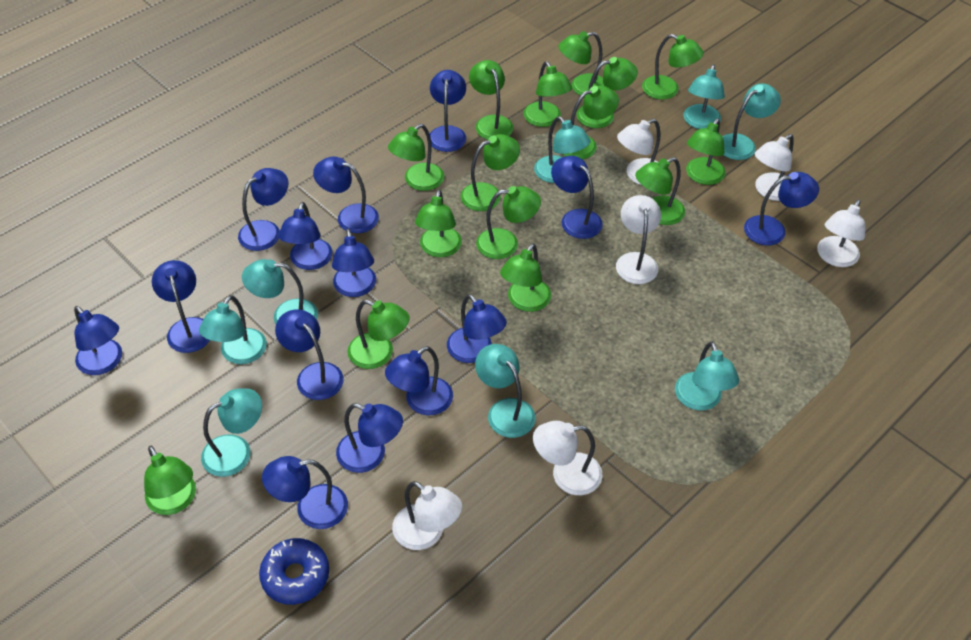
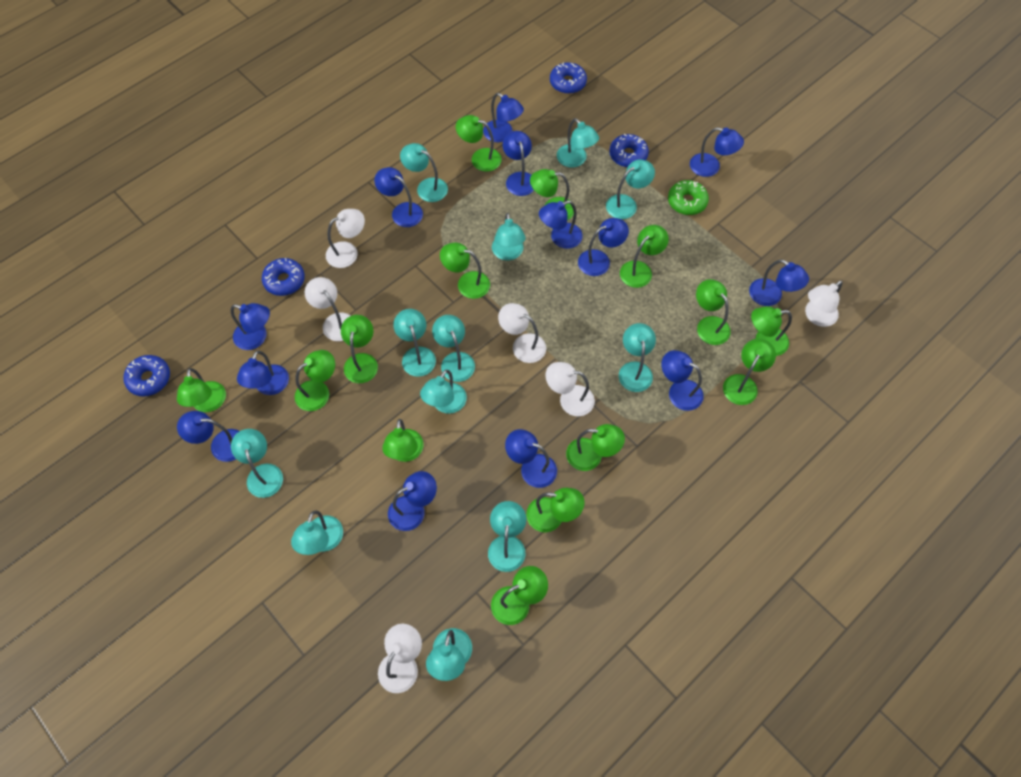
blue donut: [259,538,329,605] = 1 -> [123,355,170,397] [262,258,305,296] [550,62,587,94] [609,134,649,167] = 4
blue lamp: [74,306,122,375] [152,260,210,353] [238,168,288,251] [262,456,348,529] [275,309,343,400] [278,202,333,270] [313,156,379,233] [332,229,376,297] [336,403,403,473] [385,346,453,416] [430,70,466,152] [447,294,507,363] [551,156,603,239] [744,172,819,245] = 14 -> [177,411,239,462] [231,303,270,350] [237,351,289,395] [374,167,423,227] [388,471,437,531] [483,93,524,142] [503,131,534,196] [505,429,557,488] [539,201,583,249] [578,218,629,276] [661,350,704,411] [690,127,744,177] [749,259,809,306] = 13
green donut: none = 0 -> [668,180,709,215] = 1
green lamp: [144,446,196,515] [347,300,409,369] [388,124,444,191] [415,189,462,257] [461,134,520,211] [469,60,513,140] [476,186,541,259] [500,243,551,312] [524,61,572,127] [558,31,604,97] [563,85,619,159] [576,57,638,128] [635,157,685,225] [642,34,704,100] [686,118,726,185] = 15 -> [177,368,226,412] [295,350,335,411] [341,315,378,383] [382,419,424,462] [440,243,490,299] [456,115,502,172] [491,566,548,625] [526,488,585,532] [530,169,574,220] [566,424,625,471] [620,225,669,288] [696,279,731,345] [723,339,776,405] [751,306,792,356] = 14
turquoise lamp: [199,295,267,364] [201,388,262,477] [242,259,318,324] [475,344,535,438] [534,116,591,183] [675,342,739,410] [683,64,725,129] [722,83,781,160] = 8 -> [231,429,283,498] [291,510,343,555] [393,309,436,377] [400,143,448,202] [420,370,467,414] [426,628,472,681] [432,315,475,382] [488,501,526,572] [492,213,526,260] [557,118,599,168] [606,160,655,219] [619,323,656,392] = 12

